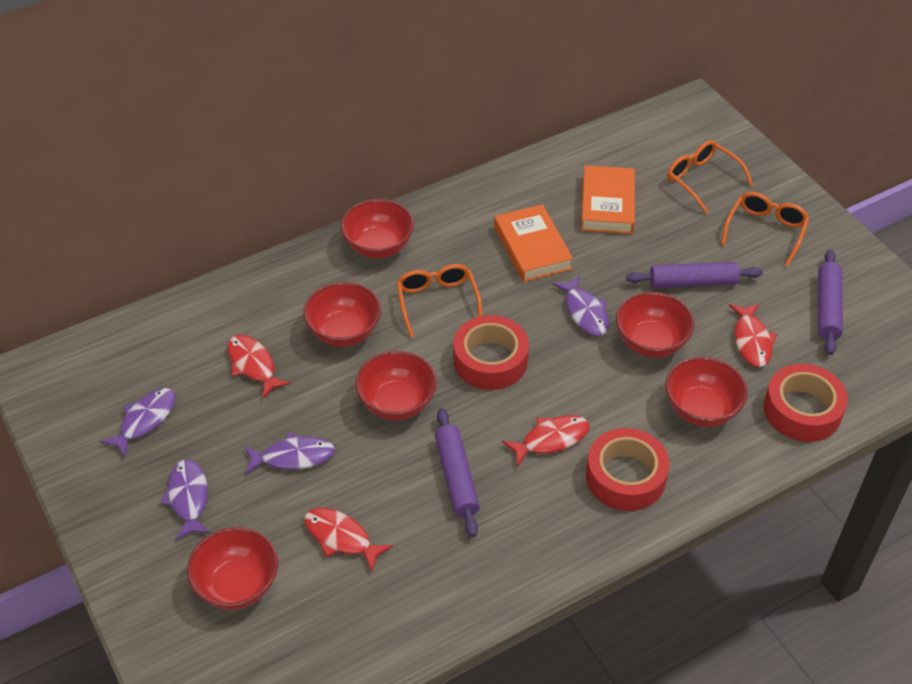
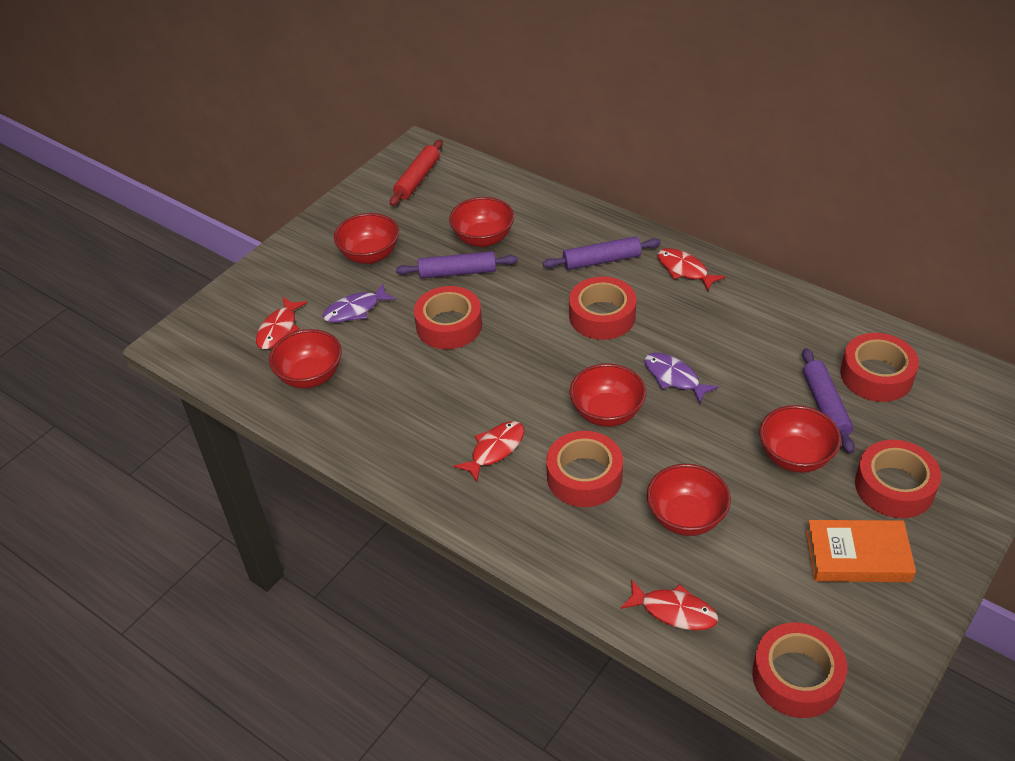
orange book: [494,204,573,282] [581,166,635,234] = 2 -> [806,520,916,582] = 1
orange glasses: [397,264,482,337] [667,140,753,214] [721,192,810,267] = 3 -> none = 0
purple fish: [100,388,176,458] [160,459,211,540] [244,432,335,475] [552,275,609,336] = 4 -> [323,284,396,323] [644,353,719,404] = 2
red rolling pin: none = 0 -> [390,139,443,206] = 1
red tape: [453,315,529,390] [586,428,670,511] [764,364,848,442] = 3 -> [414,286,482,349] [546,431,623,507] [569,277,636,340] [752,622,847,718] [840,333,919,402] [855,440,941,518] = 6

